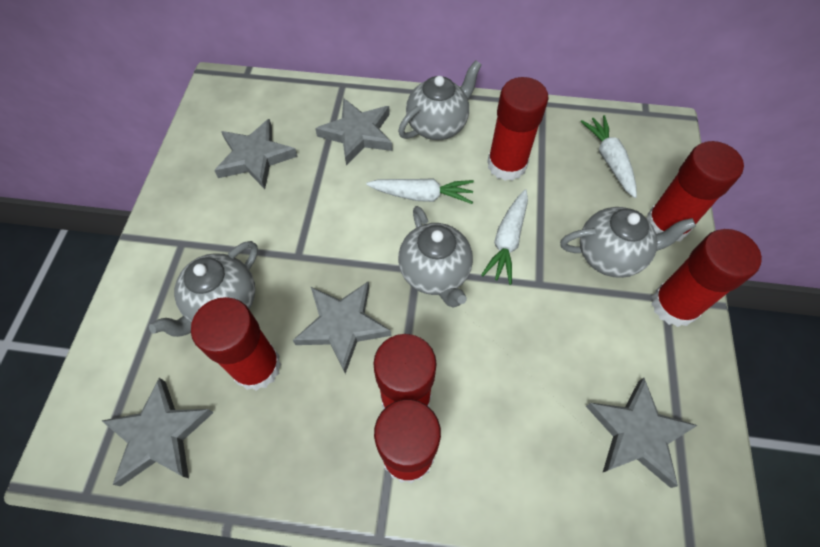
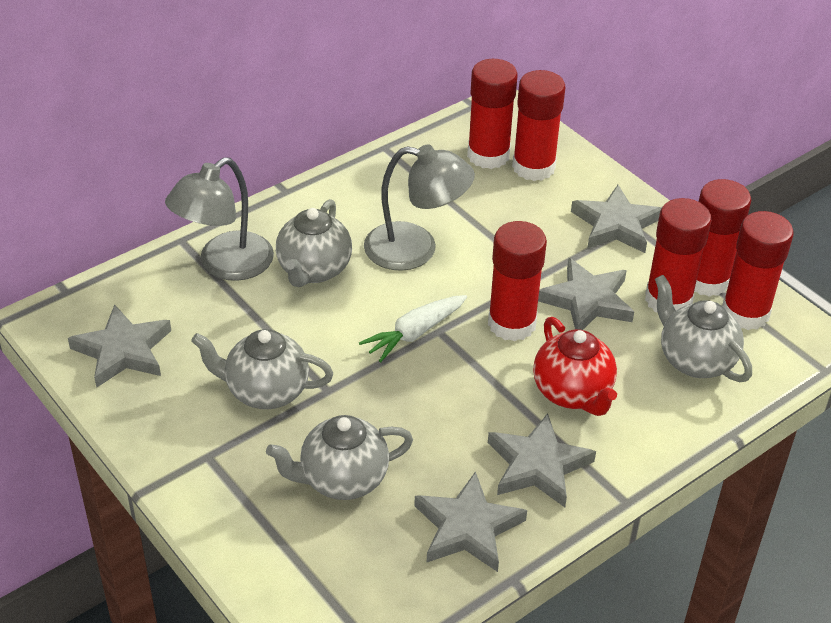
grey lamp: none = 0 -> [165,158,274,281] [364,144,475,271] = 2
red teapot: none = 0 -> [533,317,617,416] = 1
white carrot: [366,178,474,204] [481,189,528,285] [580,115,637,198] = 3 -> [359,295,467,363] = 1

